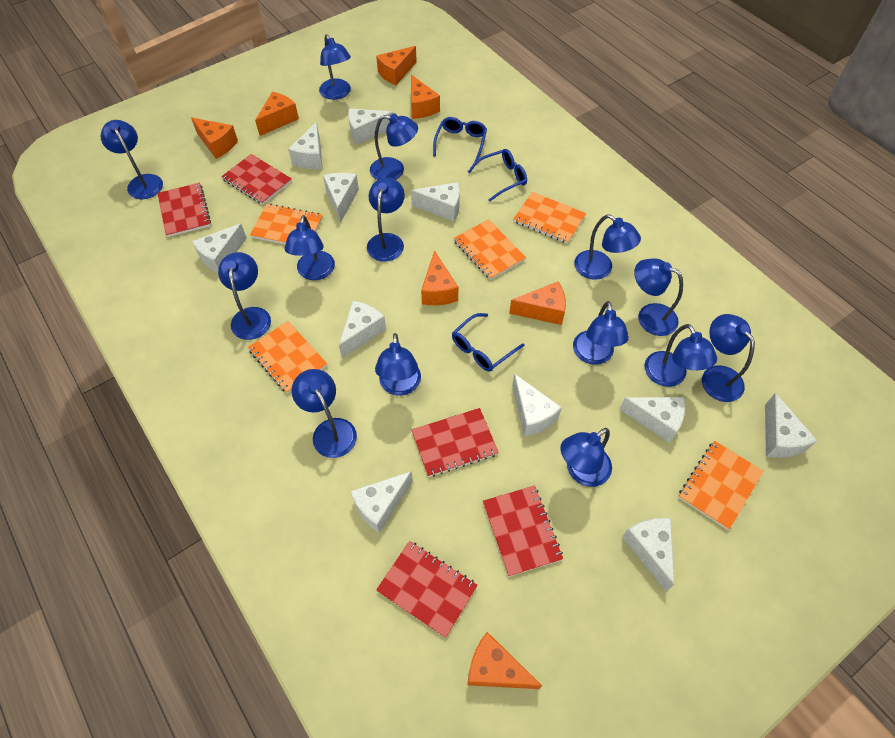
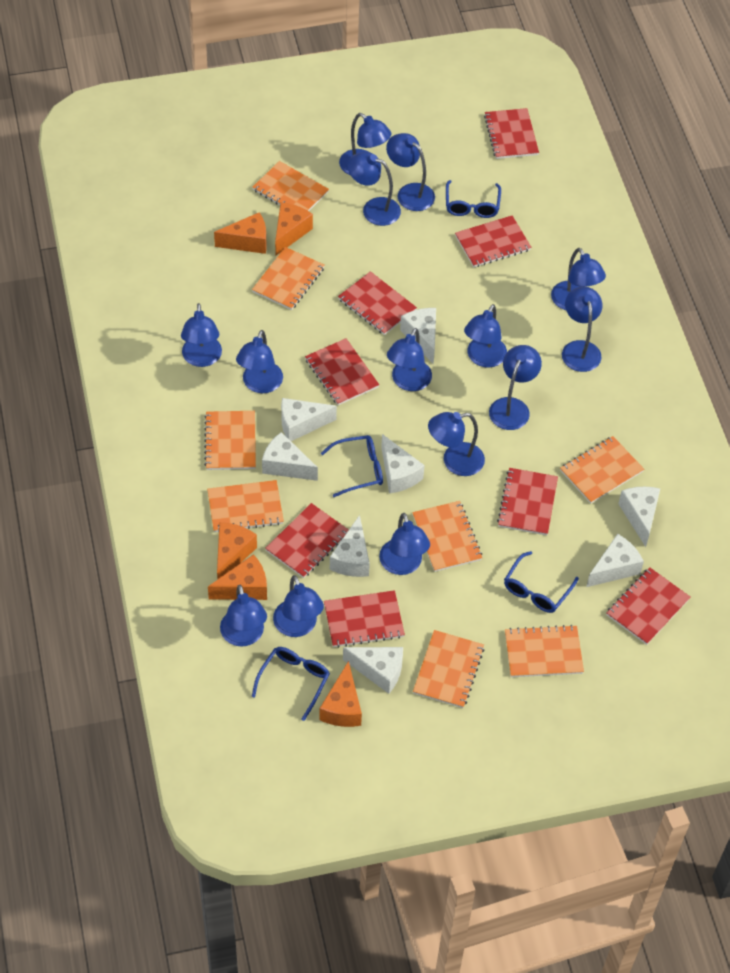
blue glasses: [433,117,487,163] [452,313,524,372] [468,149,527,202] = 3 -> [252,647,330,721] [321,435,383,497] [446,180,501,218] [504,551,579,613] = 4
orange cheese: [191,117,238,159] [255,92,299,136] [376,46,417,85] [411,75,440,119] [421,250,458,305] [468,632,542,689] [509,281,566,325] = 7 -> [208,554,267,600] [214,213,267,254] [217,522,257,579] [275,202,313,255] [319,661,362,727] = 5
orange notebook: [248,321,327,394] [250,204,323,244] [454,219,526,280] [513,192,586,244] [678,441,764,530] = 5 -> [204,411,256,470] [207,480,284,532] [252,161,329,211] [252,247,324,310] [412,501,482,572] [413,630,485,708] [505,625,584,677] [560,436,644,504] = 8
red notebook: [157,183,211,237] [221,154,292,205] [376,541,478,638] [411,408,499,477] [483,485,563,577] = 5 -> [265,503,349,578] [305,338,379,405] [324,590,405,648] [338,271,417,335] [455,216,532,267] [484,108,539,159] [497,468,558,535] [606,567,690,645] = 8
white cheese: [192,223,247,273] [288,122,323,169] [323,173,359,223] [339,300,386,358] [348,108,393,145] [350,471,413,533] [411,182,460,221] [512,374,562,437] [619,397,685,443] [622,518,674,591] [765,393,818,458] = 11 -> [262,432,318,481] [281,398,337,441] [330,515,370,577] [343,647,403,694] [381,434,425,493] [400,308,436,363] [586,534,644,587] [618,487,660,547] = 8

